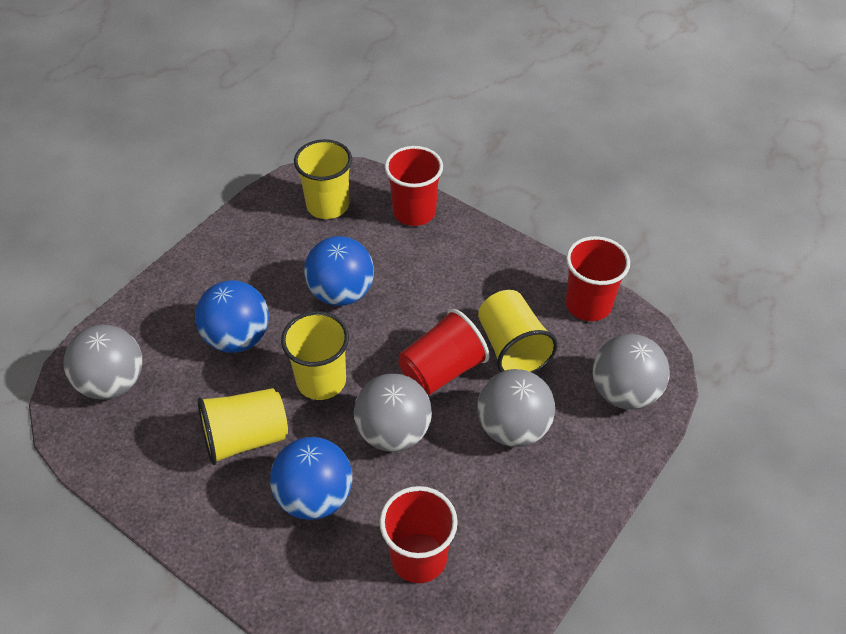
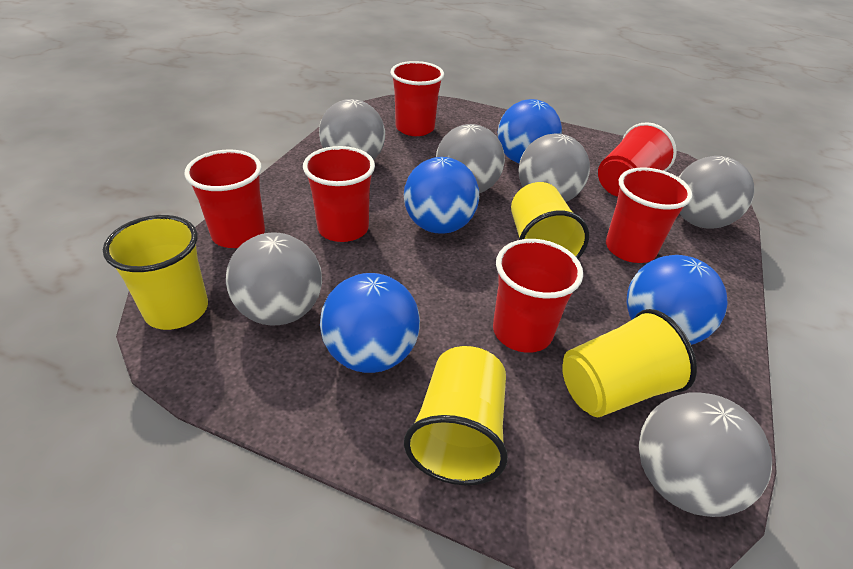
blue ball: [195,280,269,353] [270,437,352,520] [304,236,374,306] = 3 -> [320,273,420,373] [404,157,479,234] [498,99,562,163] [627,255,727,345] = 4
grey ball: [64,324,142,400] [354,373,432,452] [477,369,555,447] [592,334,669,410] = 4 -> [226,233,322,325] [319,99,385,160] [436,124,505,193] [518,133,590,202] [639,392,772,517] [679,156,754,228] = 6
red cup: [380,486,458,583] [385,146,443,226] [398,309,489,396] [565,236,630,321] = 4 -> [184,149,265,248] [303,146,375,242] [390,61,444,136] [493,239,583,353] [598,122,677,197] [606,167,692,263] = 6

